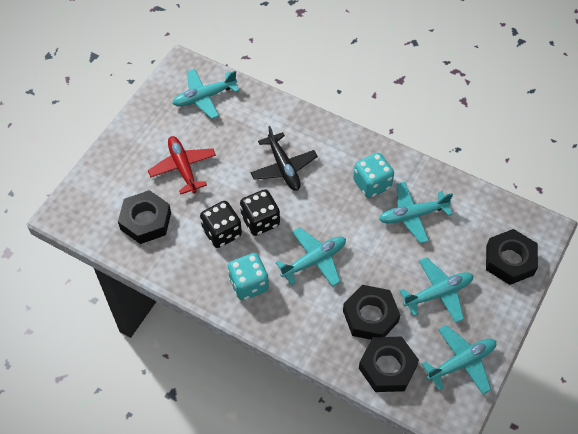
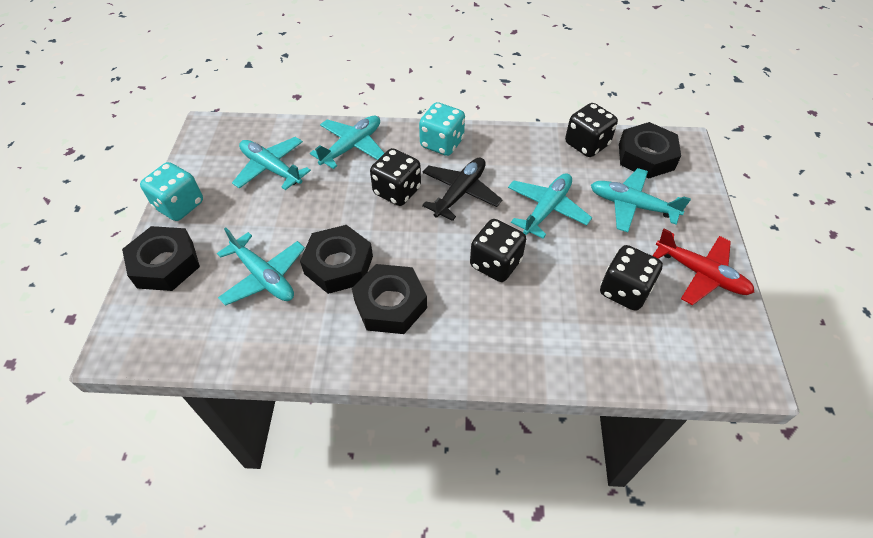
black dice: [200,201,242,248] [240,190,280,236] = 2 -> [370,148,421,206] [470,219,526,282] [565,103,618,157] [600,245,663,311] = 4

